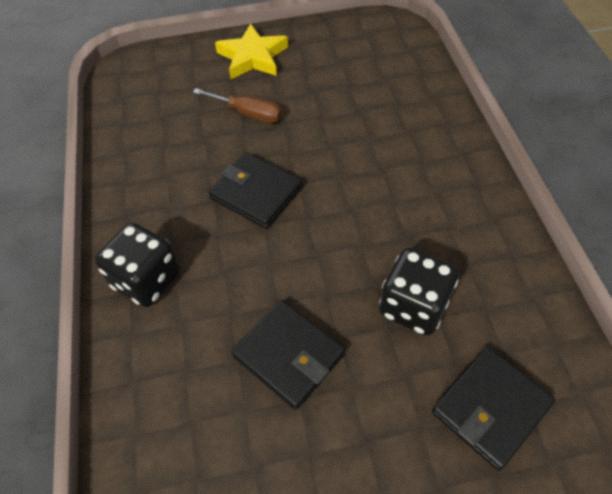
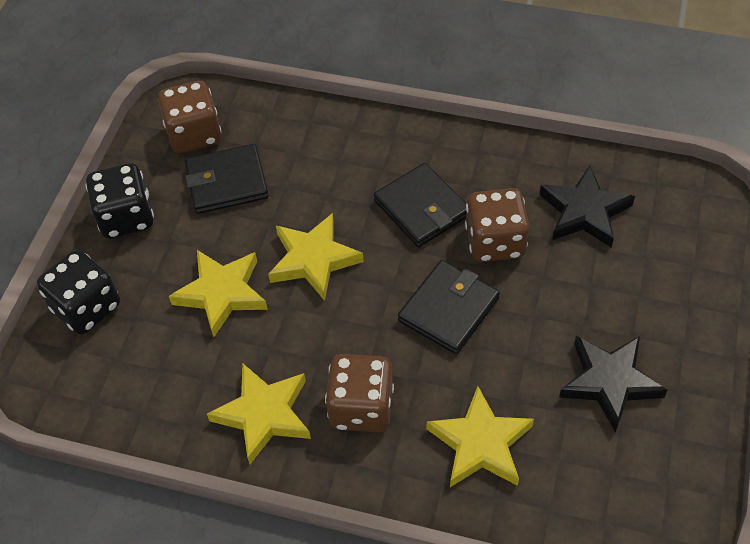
black star: none = 0 -> [539,165,635,247] [559,336,668,433] = 2
brown dice: none = 0 -> [158,81,222,153] [325,354,394,432] [465,188,530,262] = 3
brown screwdriver: [193,88,282,123] = 1 -> none = 0
yellow star: [215,23,288,79] = 1 -> [169,250,268,337] [207,364,311,464] [268,213,364,301] [427,386,534,487] = 4

